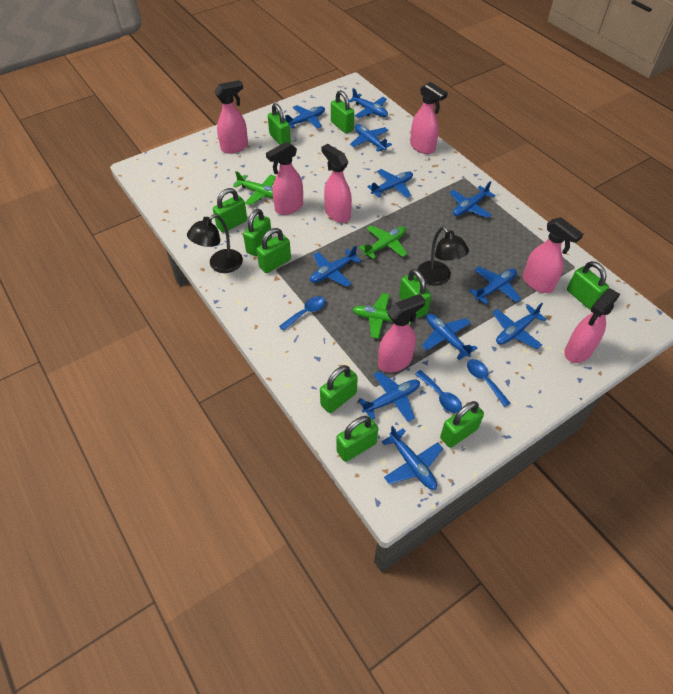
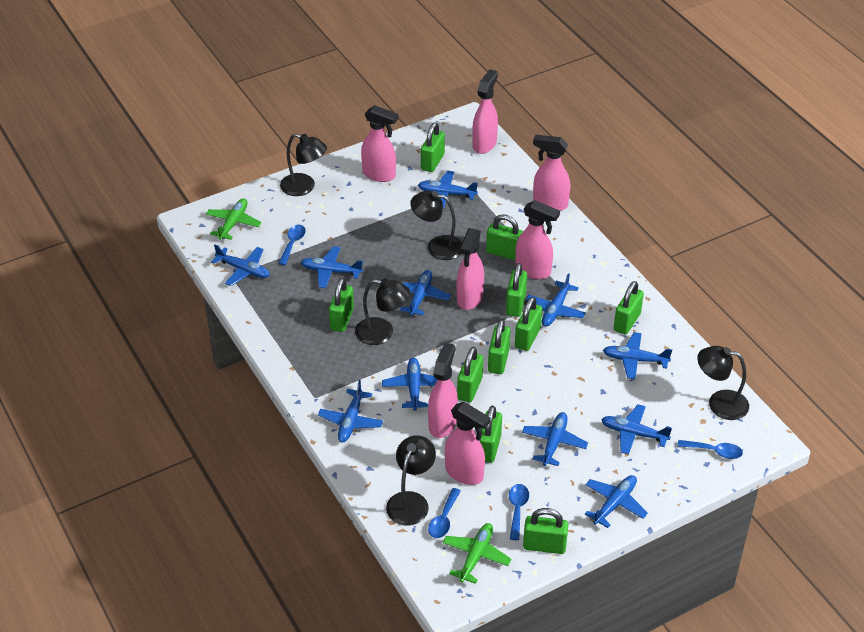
black lamp: [187,214,243,273] [417,227,469,286] = 2 -> [280,133,327,196] [355,278,410,345] [386,435,436,525] [410,191,462,260] [697,346,749,420] = 5
blue spoon: [279,296,325,331] [415,370,462,413] [467,359,510,407] = 3 -> [278,225,306,265] [428,488,461,538] [509,484,529,540] [677,440,743,459] = 4
green plane: [233,171,276,205] [352,293,411,339] [359,225,407,259] = 3 -> [206,198,262,240] [443,523,512,584] = 2

